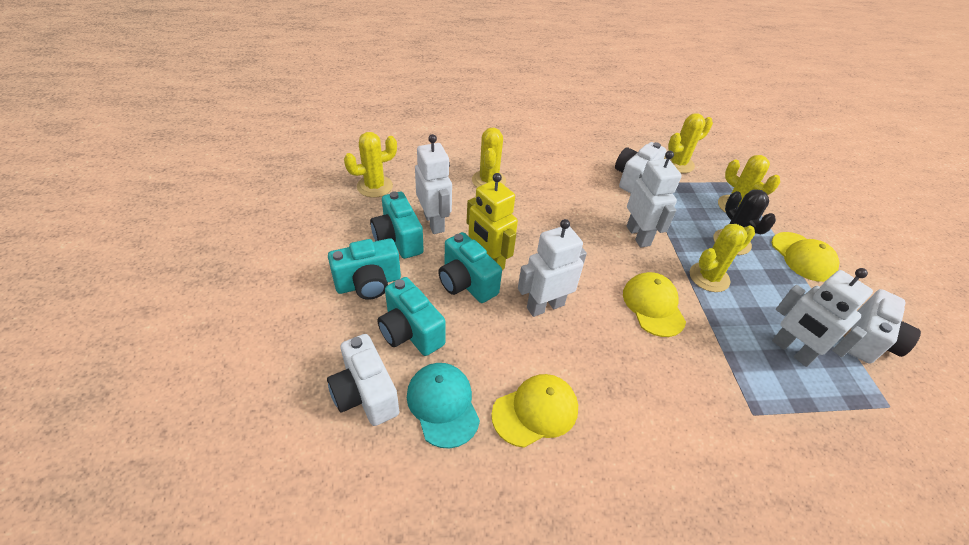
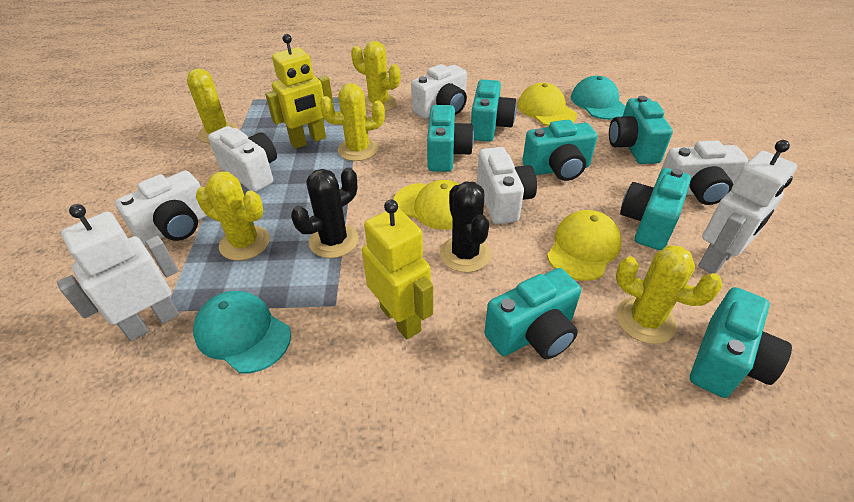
black cactus: [713,189,776,255] = 1 -> [291,168,358,258] [440,181,491,273] = 2
turquoise camera: [328,238,401,300] [370,192,424,259] [377,277,446,356] [438,232,502,303] = 4 -> [427,105,474,172] [471,79,516,142] [484,268,581,359] [522,120,598,181] [609,96,673,164] [620,168,691,250] [690,287,792,398] = 7
turquoise cap: [407,363,480,448] = 1 -> [193,291,291,373] [571,76,626,120] = 2
white camera: [327,334,399,426] [615,142,667,193] [848,289,921,364] = 3 -> [115,170,207,246] [208,126,277,192] [411,64,467,119] [477,147,537,224] [661,140,748,205] = 5
white robot: [415,134,452,234] [518,219,587,317] [627,151,682,247] [772,268,873,367] = 4 -> [57,204,179,341] [698,140,797,274] = 2
yellow robot: [467,173,518,270] = 1 -> [265,34,334,149] [362,200,433,339] = 2

